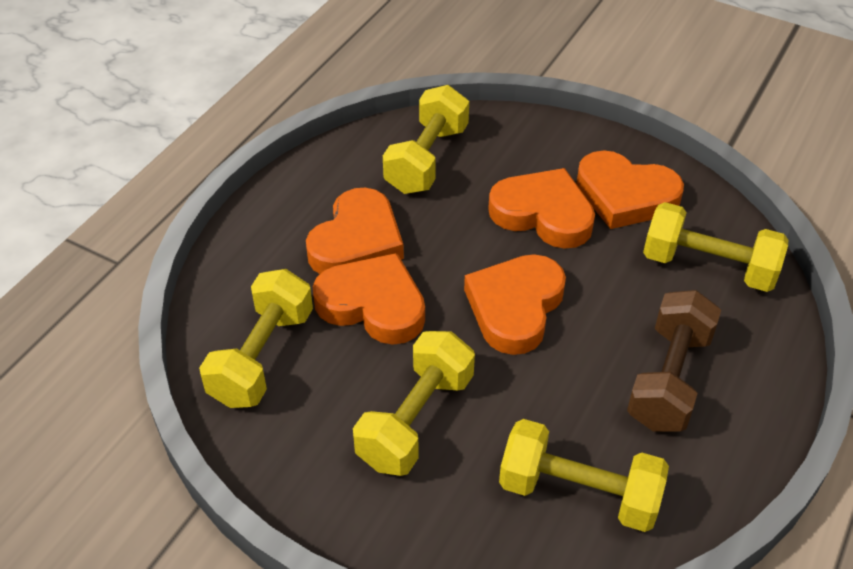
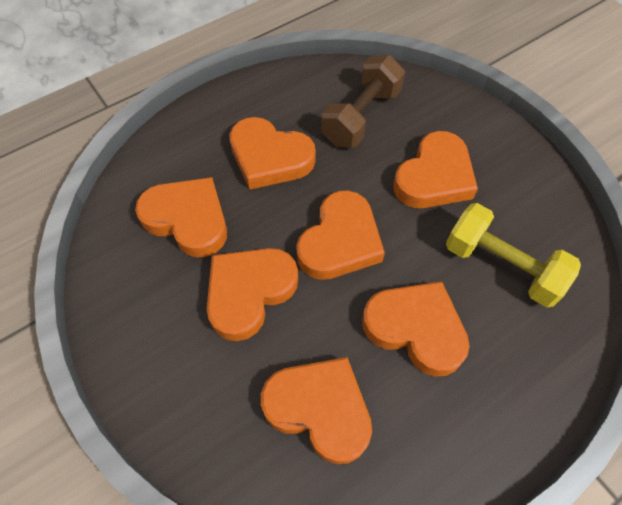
orange heart: [306,188,404,274] [313,253,425,345] [464,254,566,355] [488,168,595,249] [576,151,684,229] = 5 -> [135,177,227,258] [207,248,298,341] [229,117,316,190] [261,357,372,464] [296,190,385,280] [362,281,470,377] [393,131,478,208] = 7
yellow dumbbell: [199,269,313,408] [353,331,475,476] [383,85,469,194] [499,419,669,532] [643,202,788,292] = 5 -> [446,203,581,307] = 1

